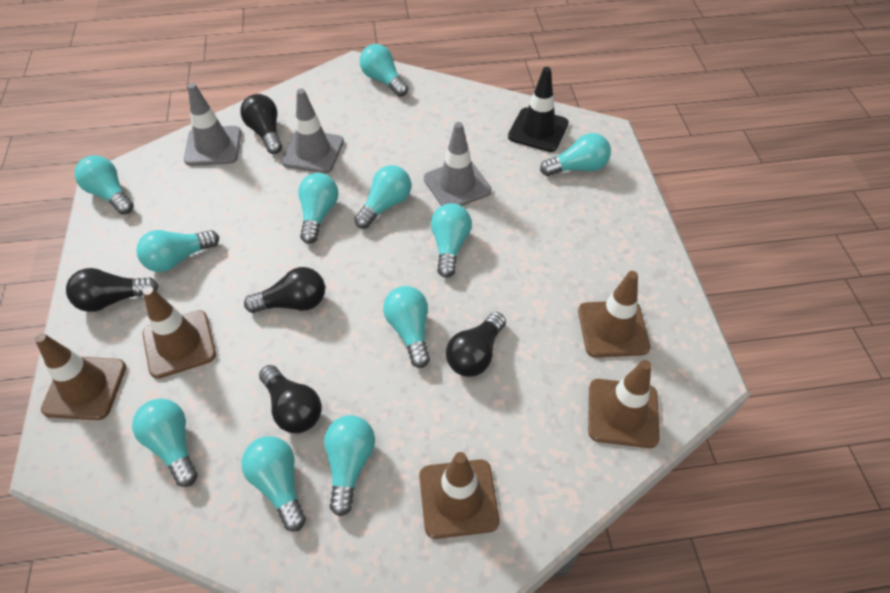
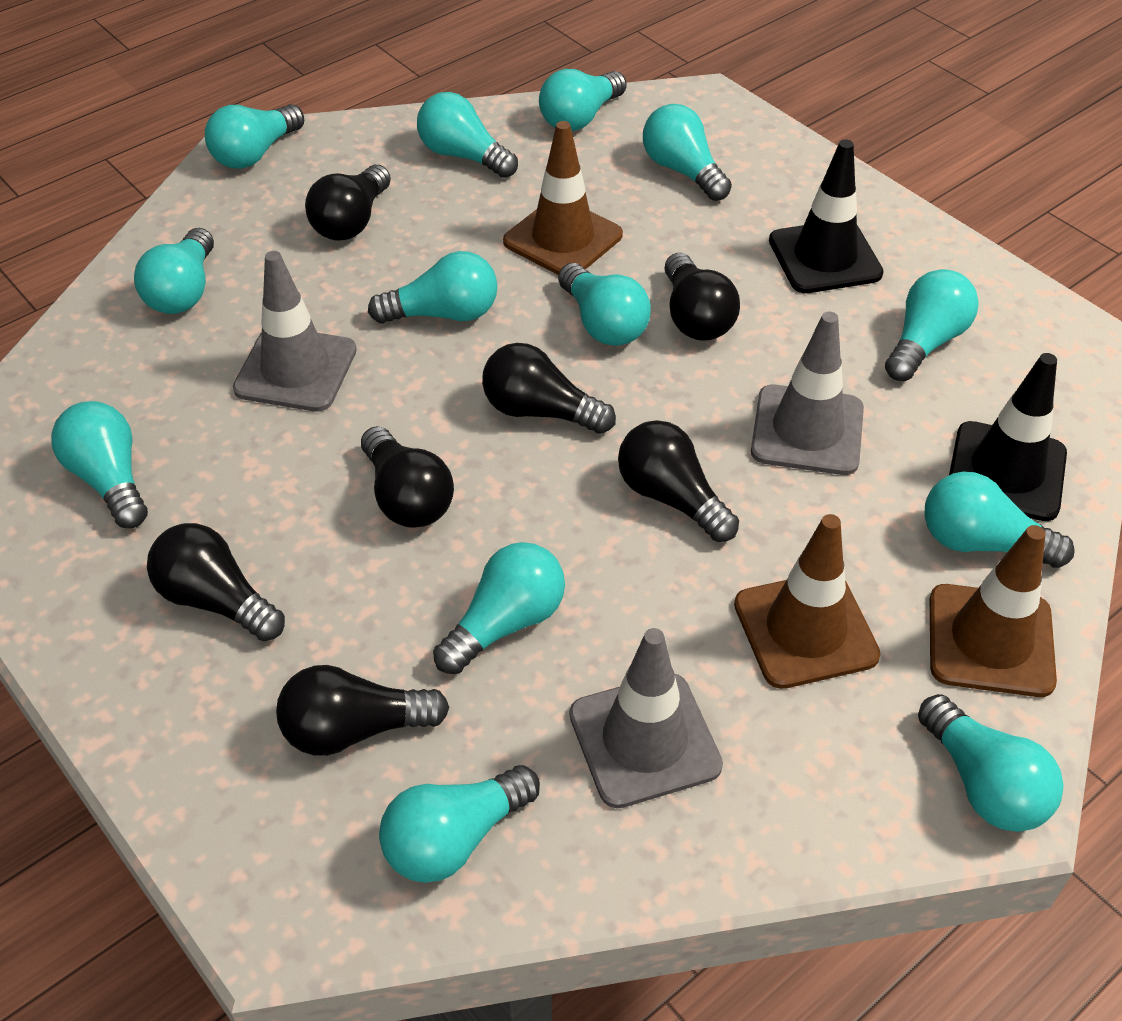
black light bulb: [66,268,158,312] [240,94,282,154] [244,267,325,313] [259,365,322,433] [446,312,506,377] = 5 -> [147,523,285,641] [276,665,449,756] [305,165,391,241] [361,426,454,528] [482,343,616,434] [618,420,739,542] [664,253,740,341] = 7
black traffic cone: [508,67,569,152] = 1 -> [769,139,884,293] [949,353,1067,521] = 2
brown traffic cone: [35,333,126,420] [143,287,216,379] [419,452,499,539] [578,271,650,358] [588,360,660,448] = 5 -> [503,121,623,275] [734,514,881,689] [930,525,1057,697] = 3
turquoise light bulb: [74,155,134,215] [132,399,198,487] [136,230,219,272] [241,436,306,532] [298,173,338,244] [324,415,375,517] [354,165,411,229] [360,44,408,97] [383,286,430,368] [431,203,472,278] [540,133,611,176] = 11 -> [51,401,148,528] [134,228,214,314] [205,104,304,169] [368,251,498,324] [379,765,540,883] [417,92,518,178] [433,542,565,674] [539,69,627,131] [558,263,651,346] [643,104,732,201] [885,269,979,381] [918,694,1064,832] [924,471,1075,568] = 13

